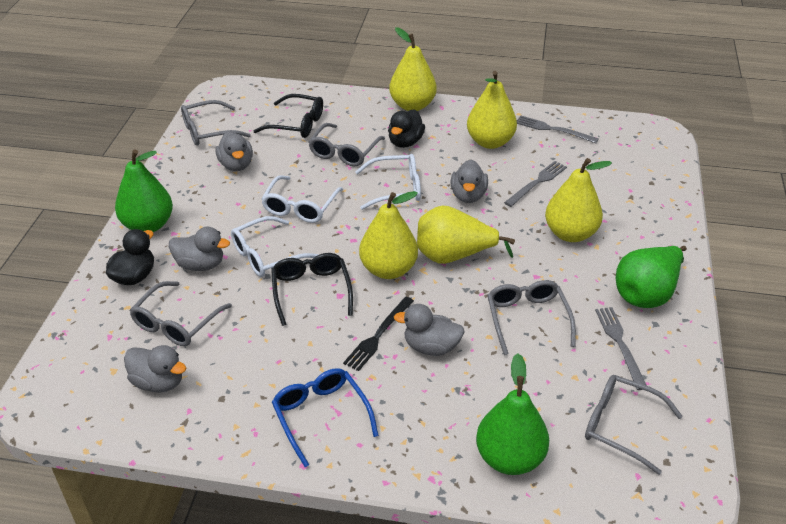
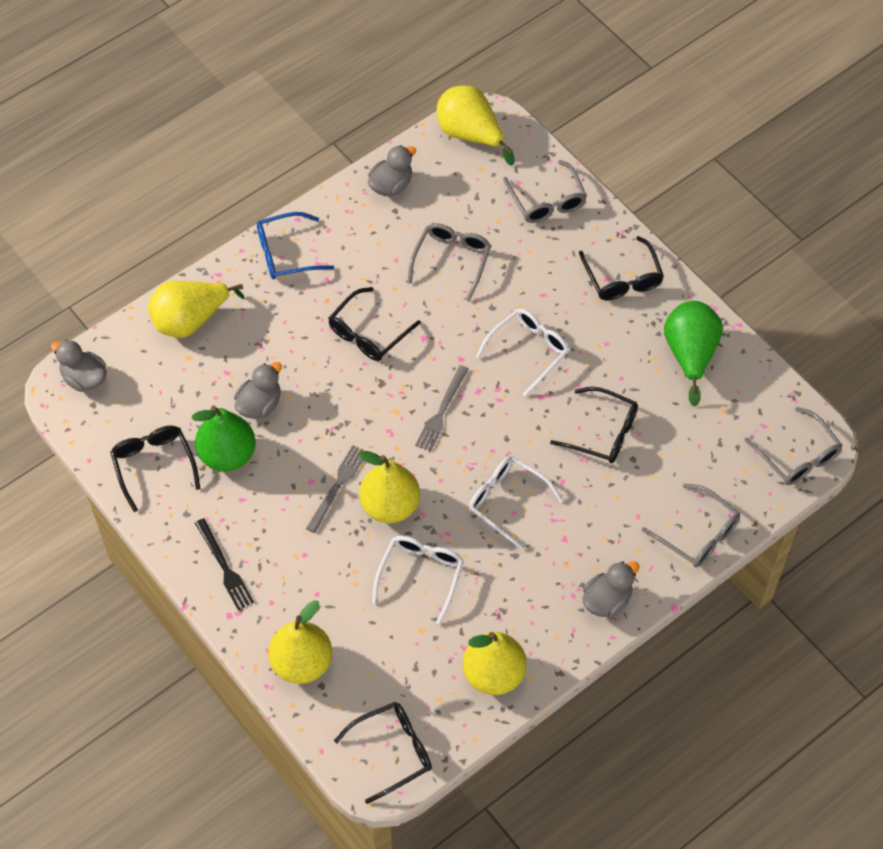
black duck: [106,229,154,285] [388,109,425,148] = 2 -> none = 0
black glasses: [254,94,323,138] [271,253,353,326] = 2 -> [110,425,200,512] [328,287,421,361] [334,702,432,804] [550,387,638,463] [579,236,664,300] = 5
green pear: [115,150,173,232] [476,353,549,475] [616,246,687,308] = 3 -> [192,406,256,471] [664,301,723,407] = 2
grey duck: [124,345,186,393] [169,227,230,271] [215,131,253,171] [394,304,465,356] [451,160,488,203] = 5 -> [51,340,107,392] [234,362,282,419] [368,145,416,196] [583,561,640,618] = 4
grey fork: [504,161,567,207] [517,115,599,143] [595,307,647,390] = 3 -> [306,445,364,533] [415,365,469,452] = 2
grey glasses: [129,281,232,346] [181,100,251,146] [308,123,385,166] [487,280,576,355] [585,375,683,475] = 5 -> [408,223,491,301] [503,160,587,223] [642,484,740,567] [744,407,843,485] = 4

